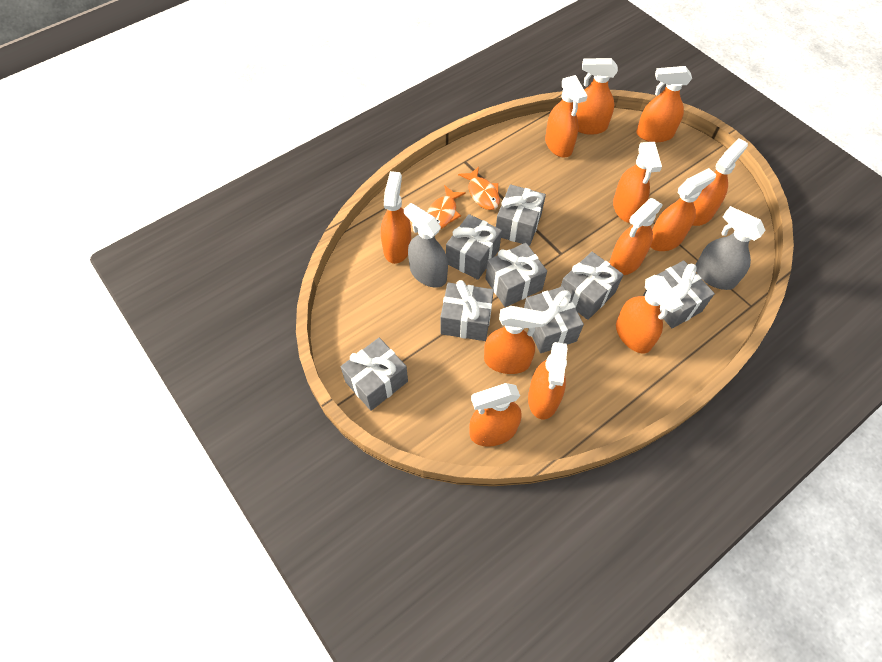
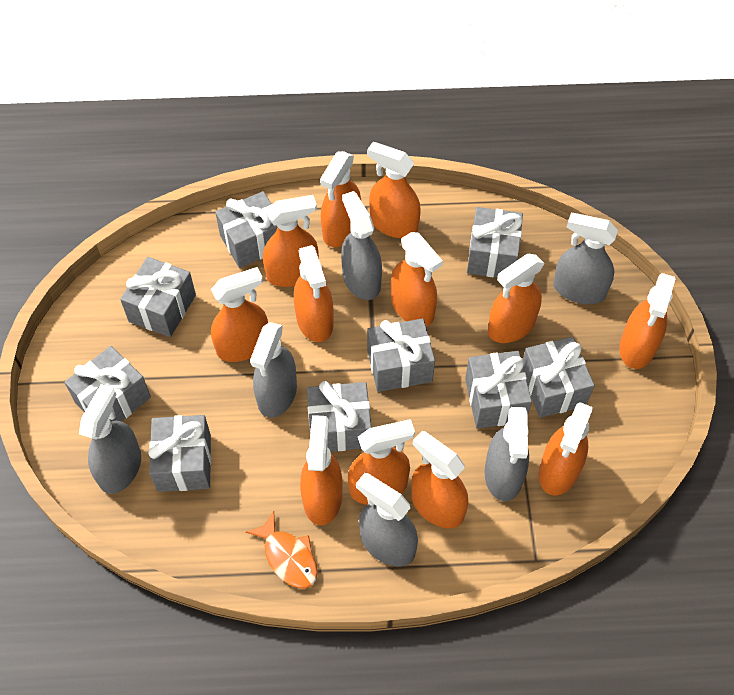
grey gift: [340,338,408,411] [440,280,494,341] [446,214,502,280] [485,243,547,307] [496,184,546,246] [524,286,584,353] [561,252,624,320] [643,260,715,328] = 8 -> [64,346,151,422] [120,257,196,337] [148,415,211,492] [215,191,277,268] [307,381,372,452] [367,318,435,392] [465,351,532,429] [467,207,523,277] [523,337,594,418] = 9
grey spray bottle: [404,203,448,288] [696,206,766,290] = 2 -> [79,384,141,494] [250,322,297,418] [341,191,382,300] [356,473,418,567] [484,407,529,501] [553,213,618,304] = 6
orange fish: [427,185,466,229] [458,167,500,210] = 2 -> [245,511,318,589] = 1

